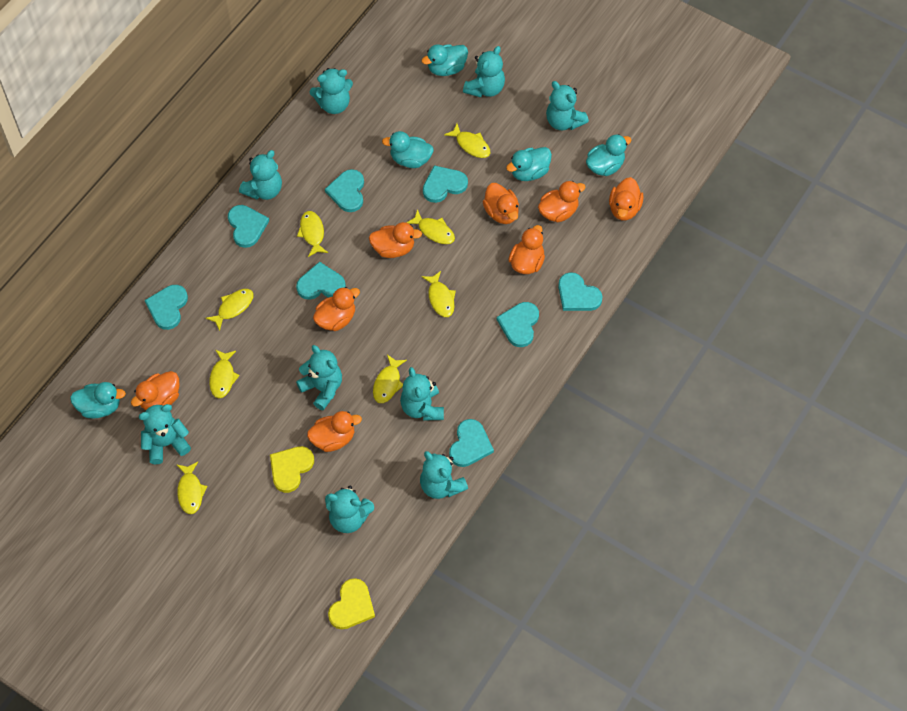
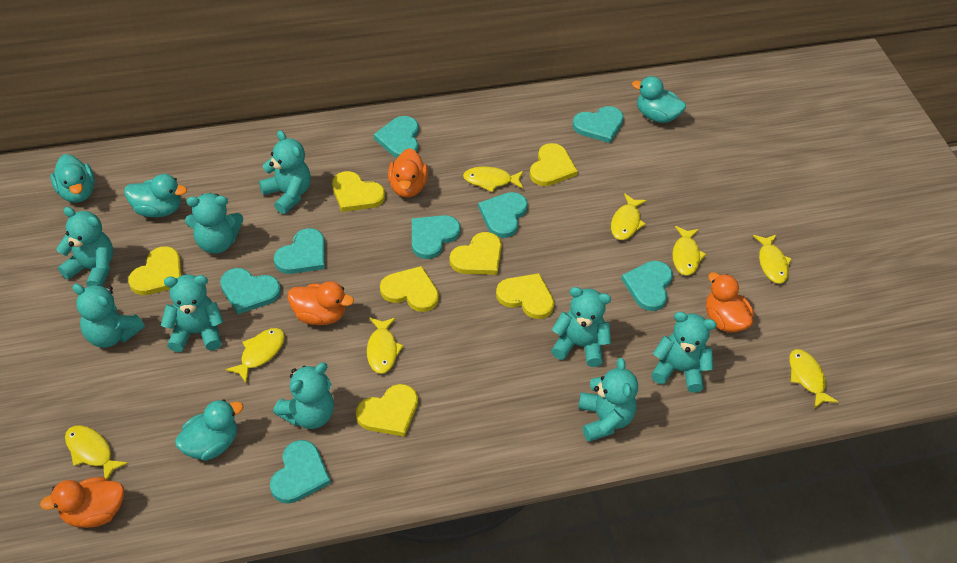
orange duck: [131,371,180,410] [307,411,362,452] [313,287,360,331] [369,222,422,258] [483,183,519,224] [508,225,545,274] [538,181,586,222] [609,177,644,220] = 8 -> [40,477,124,528] [288,281,354,325] [388,148,428,197] [706,272,754,333] = 4
turquoise duck: [70,382,126,418] [382,131,434,168] [421,44,468,76] [506,147,552,181] [586,134,631,176] = 5 -> [50,154,95,203] [124,174,187,217] [175,399,243,461] [632,76,686,123] = 4
yellow heart: [270,446,314,493] [328,578,375,630] = 2 -> [128,246,182,295] [332,171,385,212] [356,384,418,437] [380,266,439,312] [449,232,502,275] [496,273,554,319] [529,143,578,186] = 7

